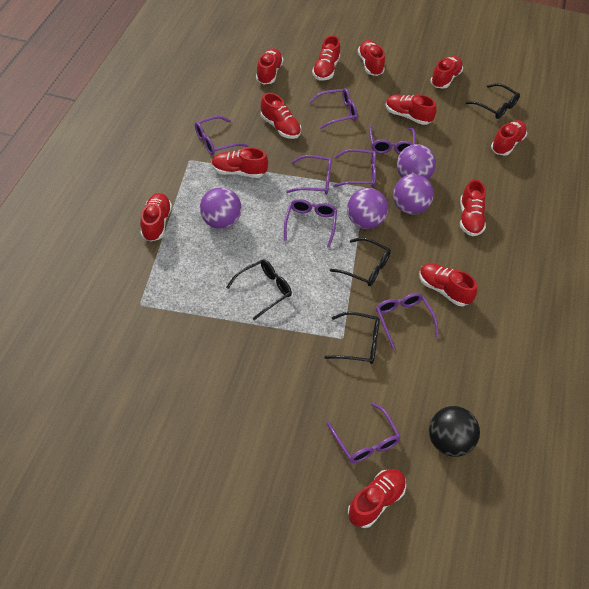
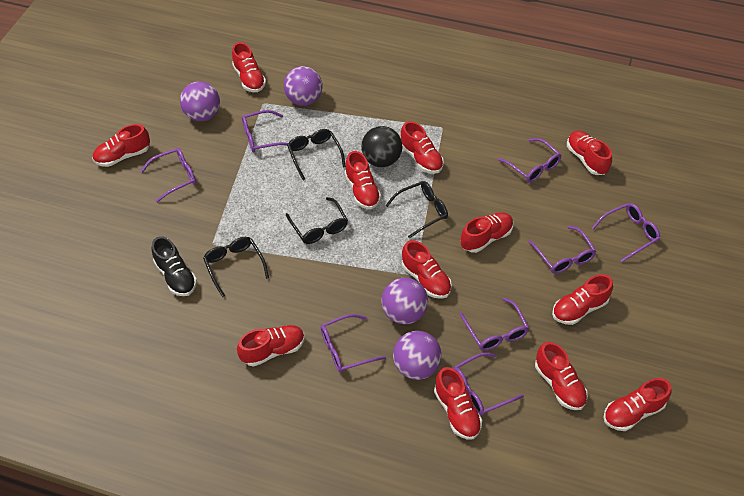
black shoe: none = 0 -> [151,236,197,296] = 1

